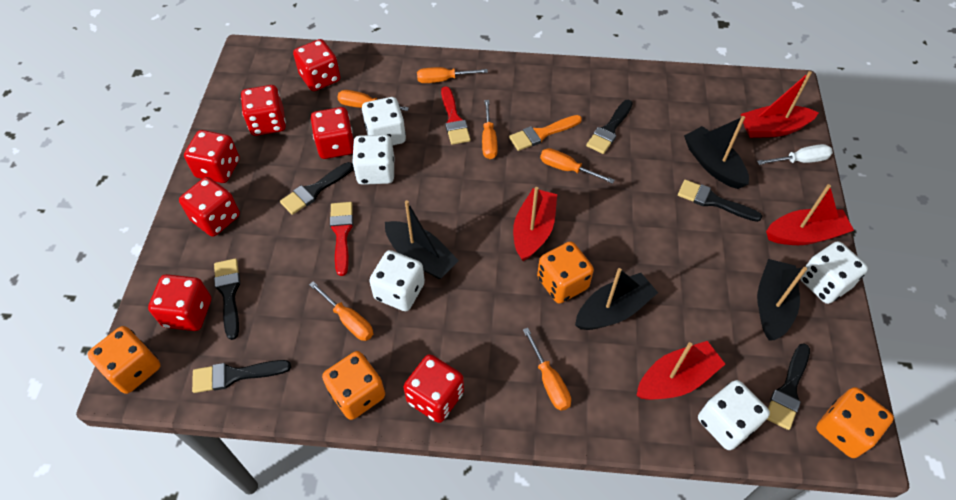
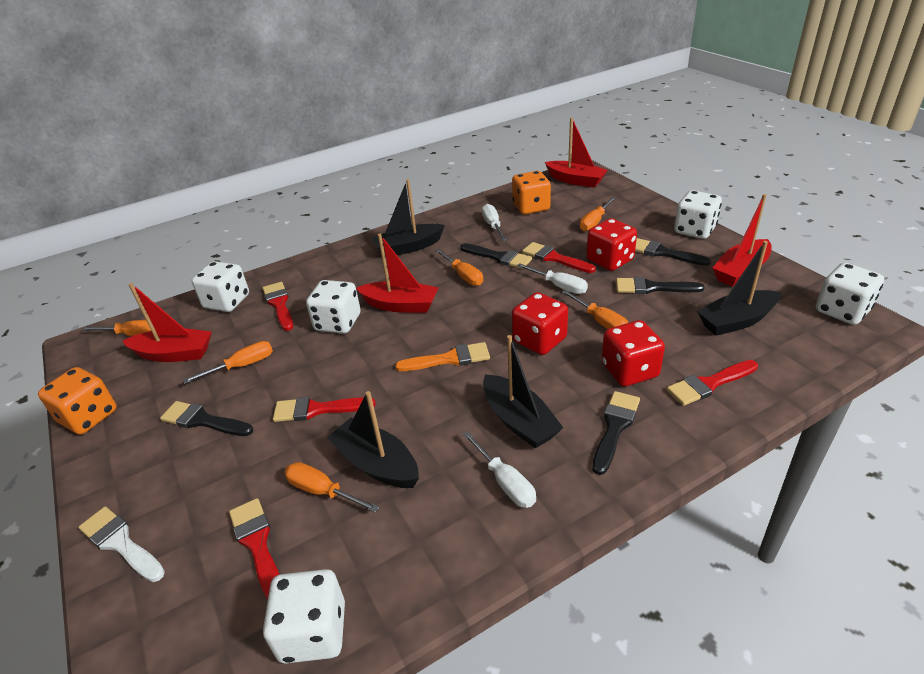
black brush: [192,360,291,393] [214,258,240,340] [280,162,354,215] [586,100,633,154] [678,180,762,222] [767,343,810,430] = 6 -> [160,401,253,436] [460,243,532,269] [592,391,640,475] [616,277,705,294] [635,238,711,266] = 5
orange dice: [87,326,161,394] [322,351,385,420] [537,241,594,304] [816,387,894,458] = 4 -> [38,367,117,435] [512,171,551,214] = 2
red brush: [330,202,353,276] [441,86,471,145] = 2 -> [229,498,279,599] [263,282,293,331] [273,397,376,422] [522,242,596,273] [667,360,758,406] = 5
red dice: [148,274,211,331] [179,177,240,237] [184,130,240,183] [241,85,286,136] [293,39,340,91] [311,107,354,159] [403,354,464,423] = 7 -> [512,292,568,355] [586,218,637,271] [601,320,665,387] = 3
white brush: none = 0 -> [78,506,165,582] = 1
white screwdriver: [757,144,833,165] = 1 -> [462,431,536,508] [482,204,507,241] [517,263,588,294] = 3

